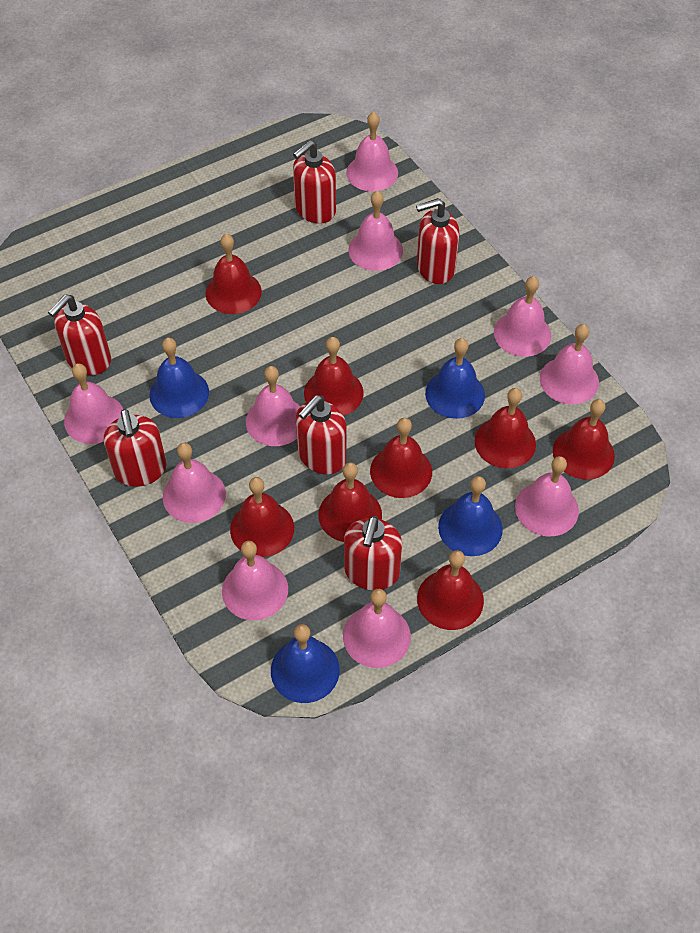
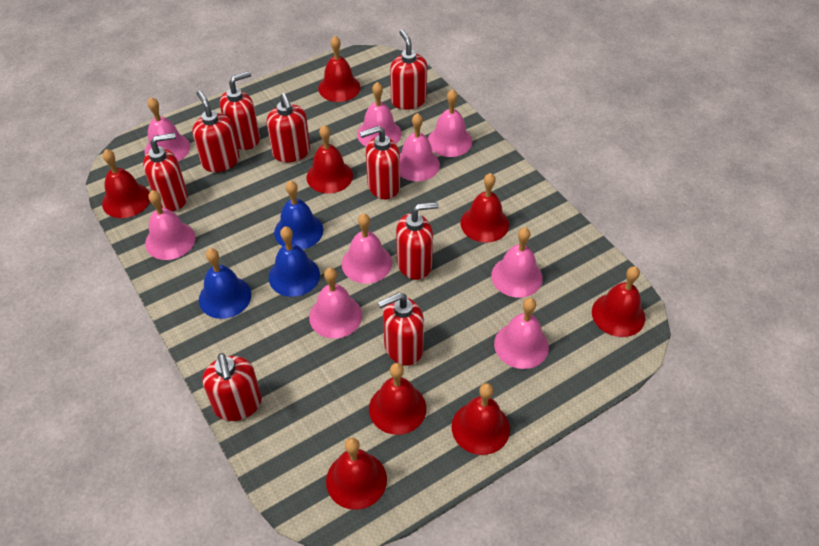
blue bell: [149,338,209,418] [271,624,340,703] [425,338,485,419] [438,476,503,556] = 4 -> [199,248,251,319] [269,227,320,297] [274,181,323,249] = 3
pink bell: [64,363,123,444] [163,443,226,523] [222,541,288,620] [246,366,300,446] [343,589,411,668] [346,112,398,191] [348,191,403,271] [494,276,551,357] [515,456,579,536] [540,324,599,404] = 10 -> [145,97,190,161] [145,190,195,260] [309,268,362,338] [342,214,392,283] [357,82,401,147] [400,113,440,181] [428,89,472,157] [491,227,543,298] [494,298,549,369] = 9
red soap dispenser: [48,294,111,375] [104,409,167,487] [293,140,336,224] [296,395,347,474] [344,516,402,591] [416,198,459,284] = 6 -> [143,133,188,211] [192,90,240,172] [202,353,262,421] [220,71,260,150] [267,93,310,162] [360,126,400,199] [378,292,424,365] [390,30,427,110] [396,202,439,280] = 9

